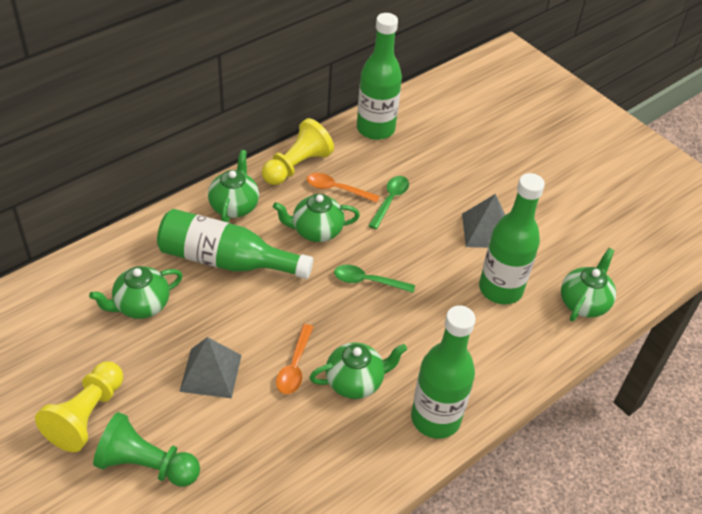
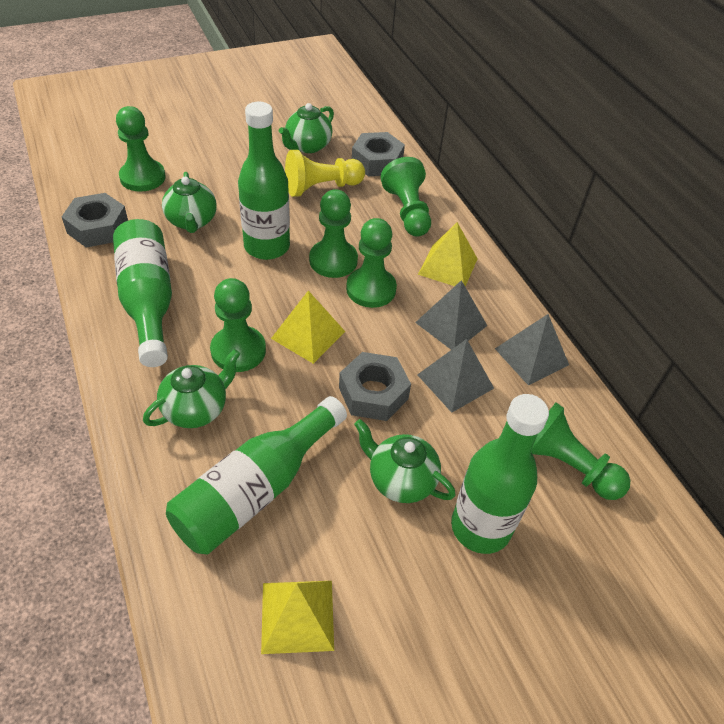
green pawn: [93,412,200,487] = 1 -> [116,106,165,192] [210,278,266,372] [309,189,358,278] [346,218,397,308] [381,157,431,237] [531,402,631,500] = 6
green spoon: [334,265,415,293] [368,176,409,229] = 2 -> none = 0
green teapot: [89,266,183,319] [208,150,259,222] [273,194,360,242] [309,342,407,399] [561,248,616,321] = 5 -> [143,349,240,428] [162,172,217,233] [279,103,334,153] [354,419,456,503] = 4
grey nut: none = 0 -> [62,193,128,248] [339,352,411,421] [352,132,405,176] = 3
grey pyramid: [179,337,242,399] [462,194,505,248] = 2 -> [415,280,487,350] [417,339,494,413] [495,314,569,386] = 3
orange spoon: [276,324,313,394] [307,173,380,203] = 2 -> none = 0
yellow pawn: [35,361,123,452] [262,118,334,185] = 2 -> [285,150,365,197] = 1
yellow pyramid: none = 0 -> [261,581,334,654] [271,291,345,364] [418,222,478,286] = 3

